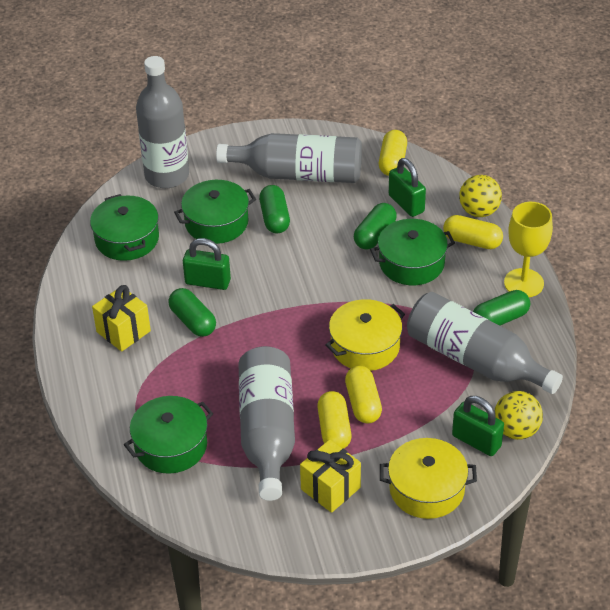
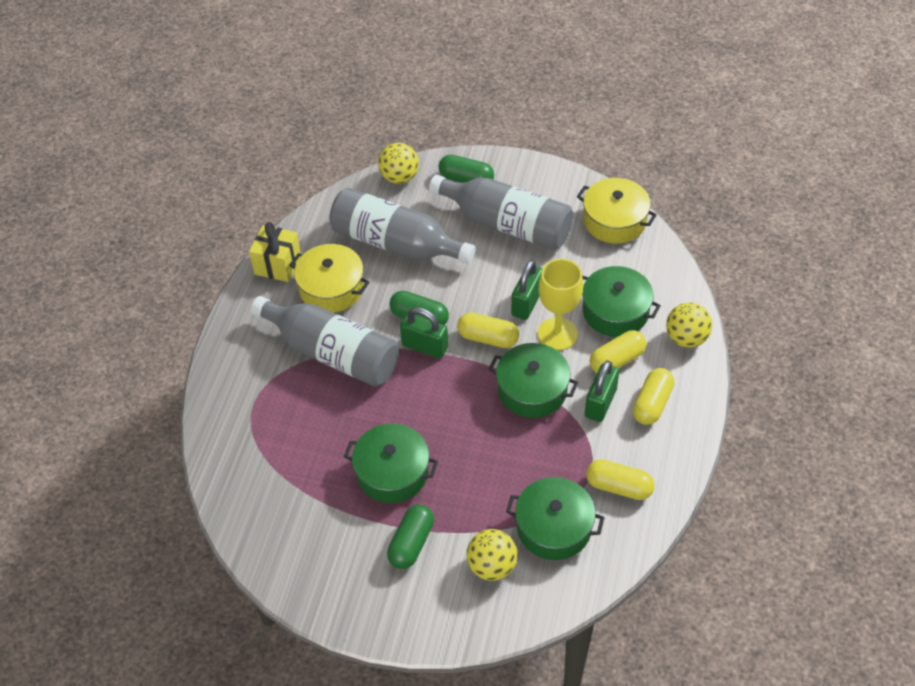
green capsule: [168,288,216,337] [259,185,290,233] [354,203,397,250] [473,290,530,326] = 4 -> [387,504,434,569] [390,291,449,325] [439,155,494,183] = 3
grey bottle: [136,56,189,188] [216,133,362,183] [238,346,295,501] [407,292,563,394] = 4 -> [251,296,399,387] [329,188,476,264] [429,175,573,250] = 3
yellow ball: [459,175,502,217] [494,391,543,440] = 2 -> [378,143,419,184] [467,529,518,581] [666,302,712,348] = 3
yellow gift: [92,285,151,352] [300,440,361,513] = 2 -> [249,222,301,282] = 1

